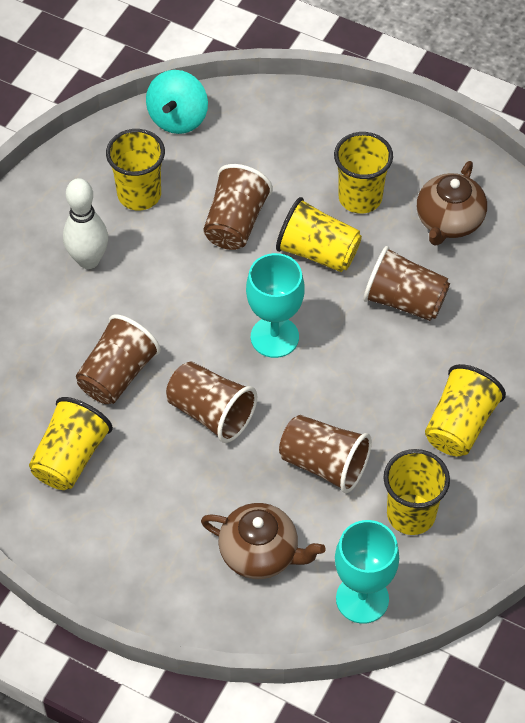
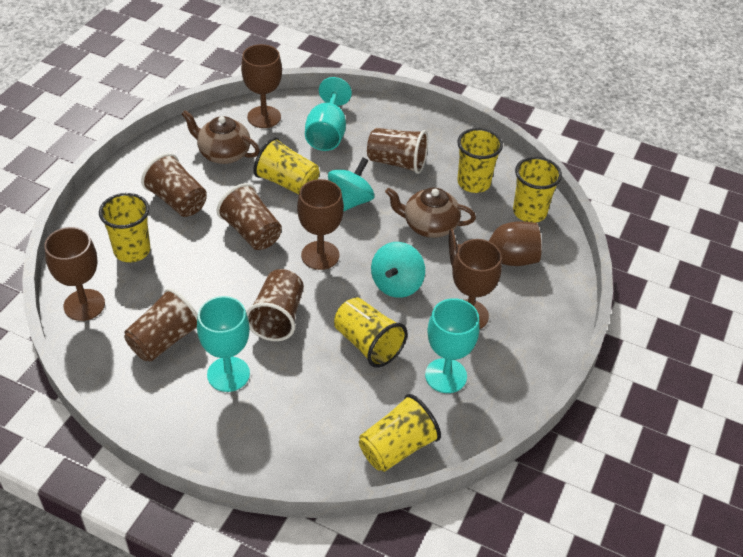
brown goblet: none = 0 -> [44,227,105,321] [241,44,282,128] [297,179,344,270] [449,221,541,267] [452,239,502,330] = 5
turquoise goblet: [246,253,305,358] [335,520,399,624] = 2 -> [197,296,250,392] [305,77,352,151] [425,298,479,393] = 3
turquoise spinning top: [146,70,208,134] = 1 -> [328,157,375,212] [371,242,425,298] = 2
white bowling pin: [63,178,108,269] = 1 -> none = 0

